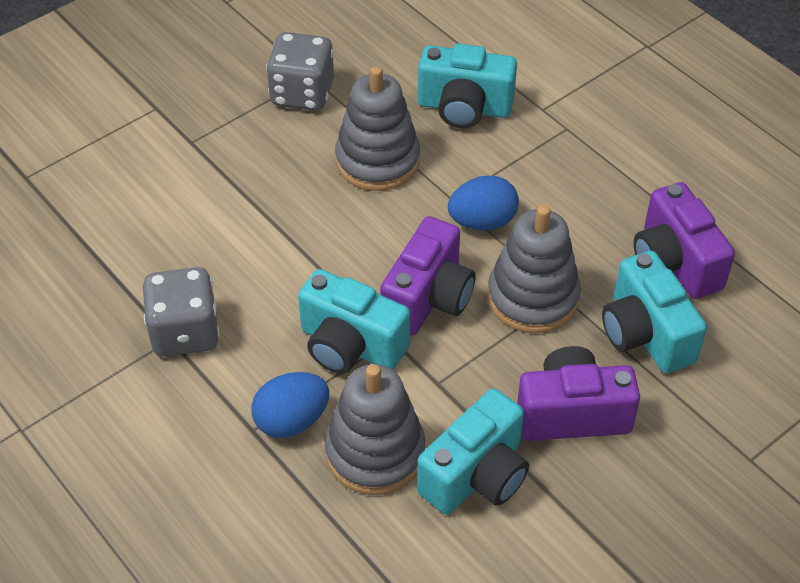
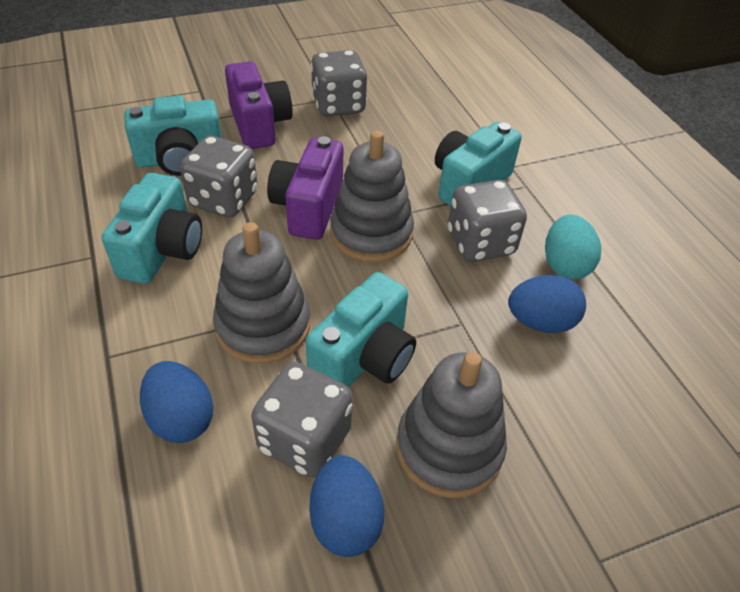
blue egg: [252,372,329,438] [448,175,519,231] = 2 -> [140,361,213,443] [309,455,384,557] [508,275,586,333] = 3
grey dice: [143,267,220,357] [266,32,334,111] = 2 -> [180,136,258,217] [251,362,353,477] [310,50,367,117] [448,180,527,262] = 4
purple camera: [380,216,476,335] [517,346,640,441] [634,182,735,299] = 3 -> [225,61,293,149] [267,136,343,240] = 2
turquoise egg: none = 0 -> [545,214,601,280] = 1

